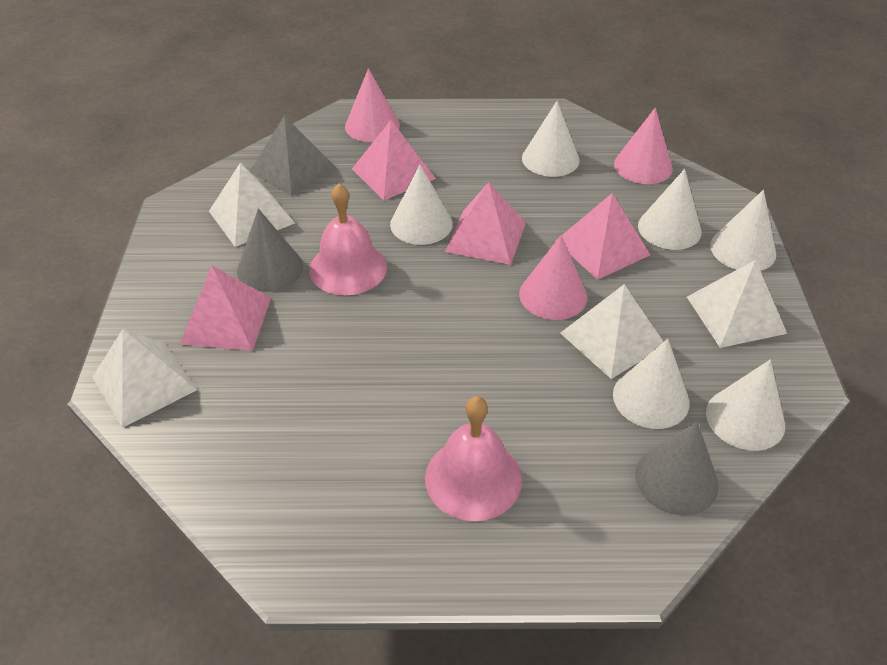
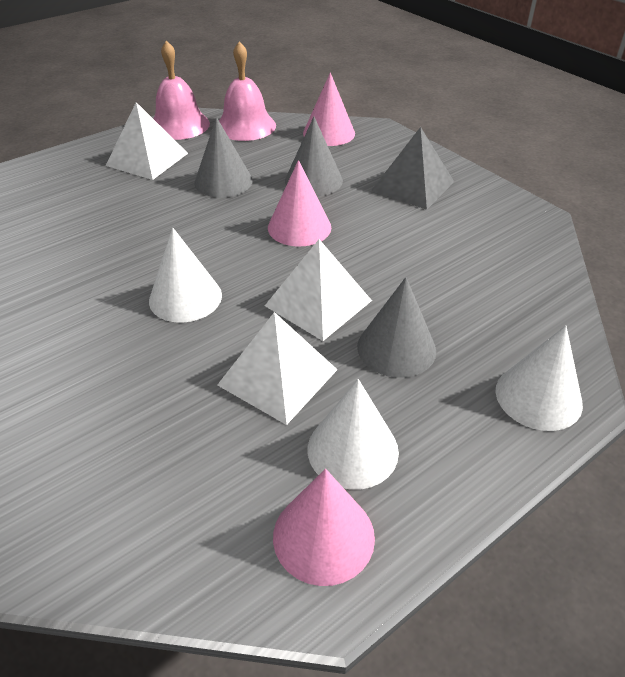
grey cone: [237,209,303,292] [635,422,719,516] = 2 -> [194,117,253,198] [285,117,343,196] [357,277,436,378] = 3
pink pyramid: [179,266,271,351] [352,120,436,200] [445,182,526,265] [556,193,650,280] = 4 -> none = 0
white cone: [390,165,453,245] [522,101,580,177] [613,339,689,429] [638,169,702,250] [706,359,785,451] [710,190,776,271] = 6 -> [149,227,222,323] [308,379,399,490] [495,325,583,431] = 3
white pyramid: [92,329,197,428] [209,163,295,247] [560,284,664,379] [687,260,787,348] = 4 -> [106,102,188,180] [217,312,337,425] [265,239,372,341] = 3

